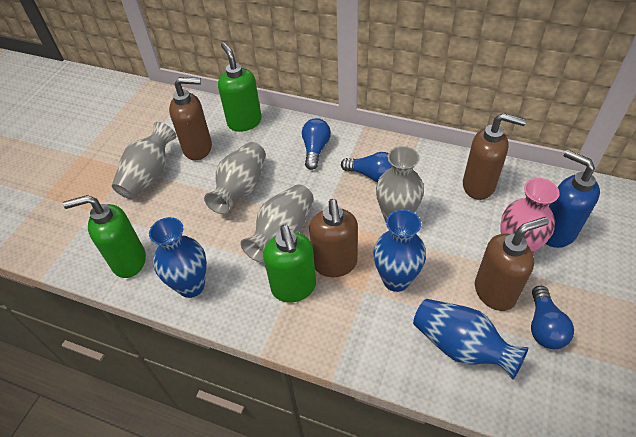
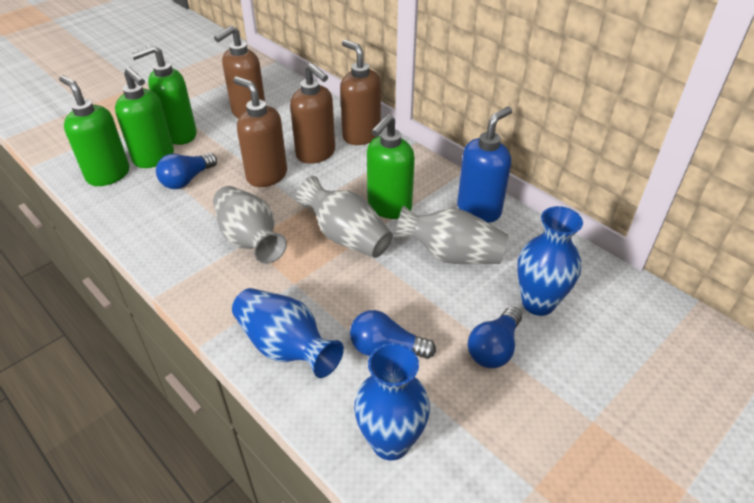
green soap dispenser: [63,195,146,278] [218,42,262,132] [263,225,316,303] = 3 -> [59,75,130,186] [115,67,174,168] [131,45,197,145] [367,114,415,219] = 4
grey vase: [112,122,176,199] [204,142,266,214] [240,184,314,262] [376,146,424,222] = 4 -> [213,186,287,264] [295,176,393,258] [395,205,508,264] = 3
pink vase: [500,178,560,254] = 1 -> none = 0

